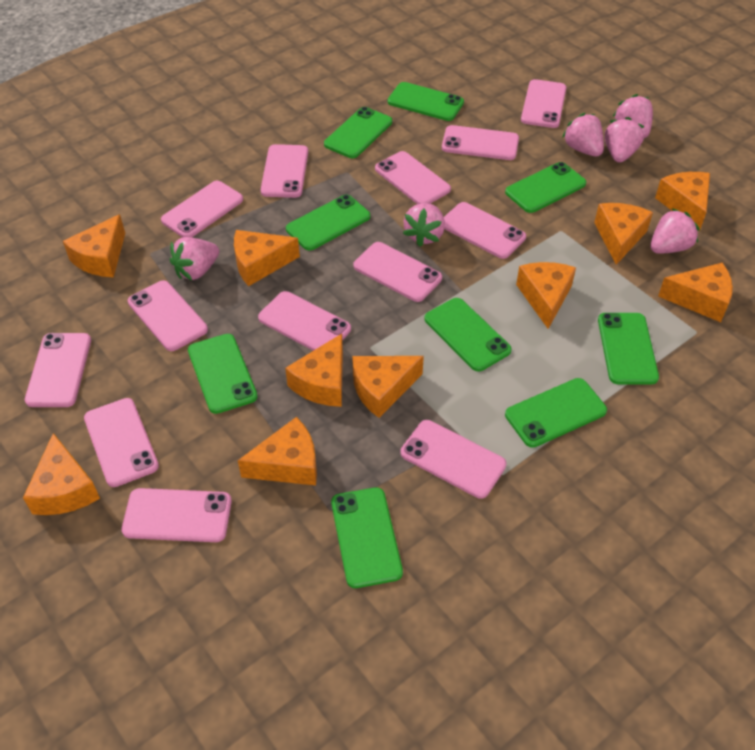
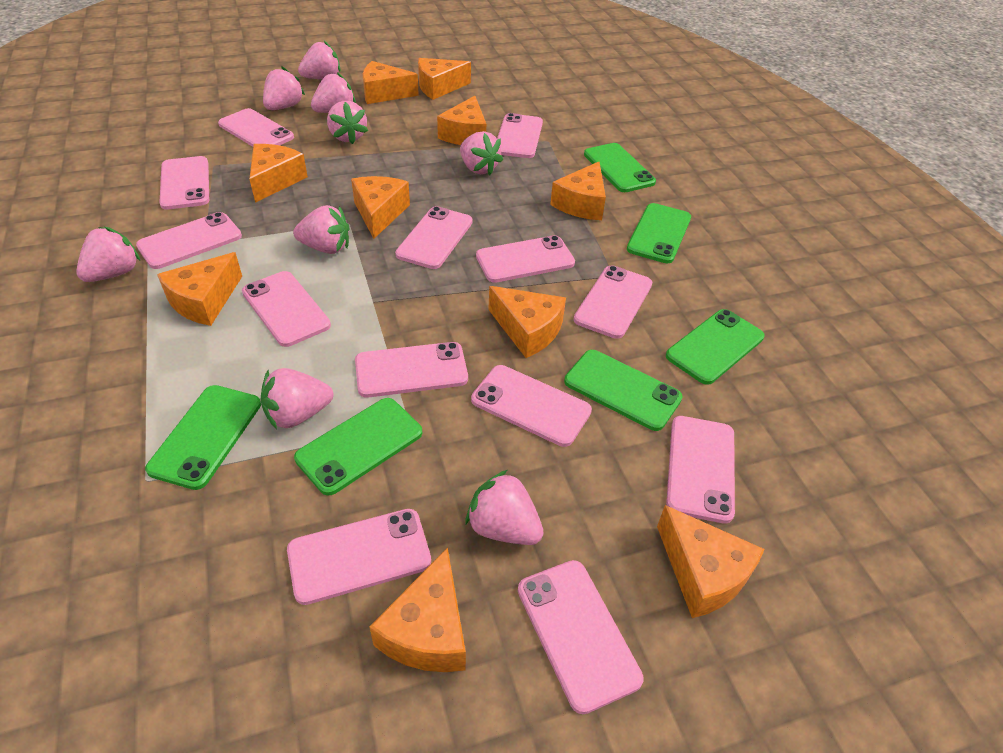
green phone: [188,334,258,414] [286,195,370,251] [324,107,392,158] [331,487,403,588] [388,82,464,121] [425,298,512,372] [505,162,586,213] [505,378,607,448] [598,313,659,384] = 9 -> [145,385,261,490] [294,398,422,495] [564,350,683,431] [584,143,656,192] [627,203,691,263] [666,309,765,385] = 6
pink strawberry: [170,237,219,280] [403,203,445,247] [562,113,604,157] [605,117,645,163] [613,94,653,138] [650,209,700,254] = 6 -> [76,227,140,282] [260,368,334,430] [263,67,305,110] [293,205,349,254] [298,41,340,79] [311,72,356,113] [327,101,368,144] [460,131,503,175] [465,470,544,545] = 9

